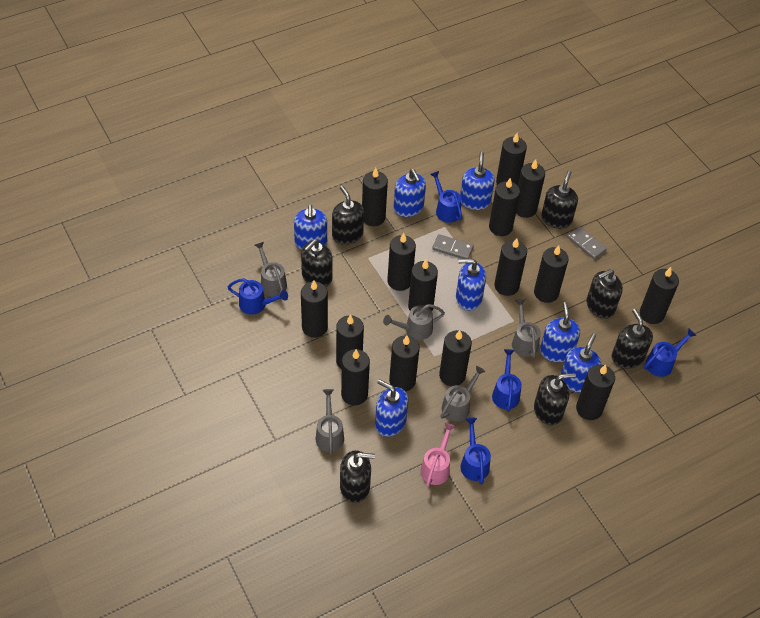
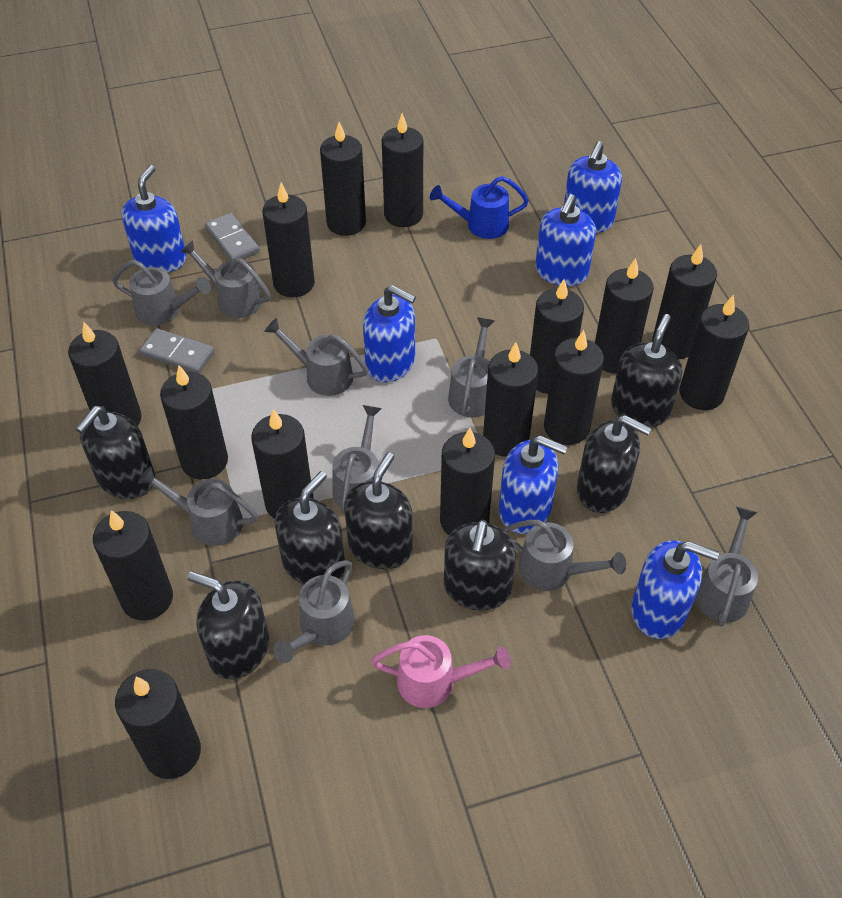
blue soap dispenser: [294,204,327,250] [375,379,408,437] [393,169,426,217] [456,259,486,310] [460,152,495,210] [540,302,580,362] [561,333,601,393] = 7 -> [122,165,186,273] [363,285,416,382] [499,436,568,534] [535,194,596,286] [564,141,622,233] [631,540,719,639] = 6
blue watering can: [228,278,288,315] [430,171,462,223] [460,418,491,485] [492,349,522,412] [644,328,697,377] = 5 -> [430,176,529,239] = 1
grey watering can: [255,242,287,297] [315,389,344,455] [383,304,445,340] [441,366,486,421] [512,299,541,358] = 5 -> [112,260,211,326] [138,466,258,546] [180,240,271,318] [264,318,368,396] [273,560,355,663] [332,405,382,514] [448,318,495,417] [502,520,626,591] [695,507,758,627] = 9

